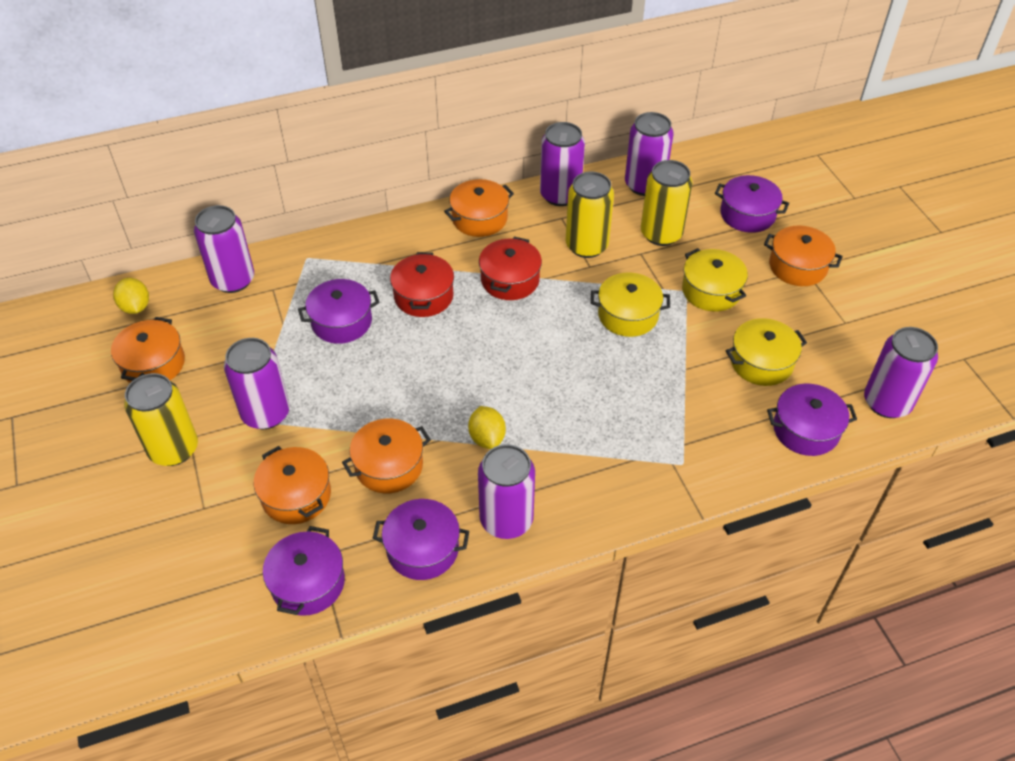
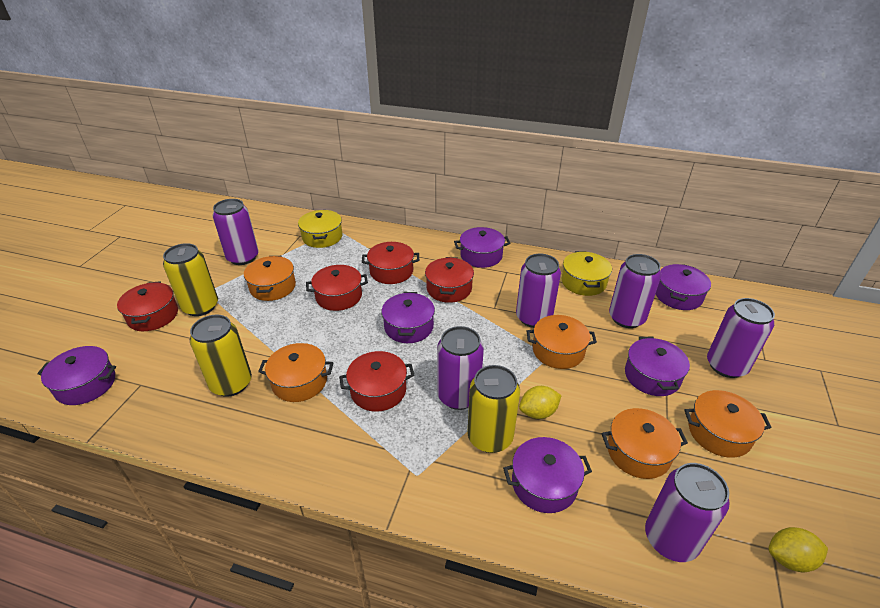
purple pot: [263,526,345,616] [298,279,380,344] [373,499,469,580] [715,175,789,233] [767,384,857,456] = 5 -> [37,346,116,405] [382,292,435,343] [454,227,510,268] [503,437,592,513] [625,336,690,396] [656,264,711,310] = 6
red pot: [390,252,454,317] [479,237,542,300] = 2 -> [117,281,178,331] [306,265,368,311] [339,351,414,412] [362,242,419,284] [425,257,474,303] = 5
yellow pot: [591,273,670,337] [682,248,748,312] [726,318,807,386] = 3 -> [298,210,343,248] [562,251,612,296] = 2

